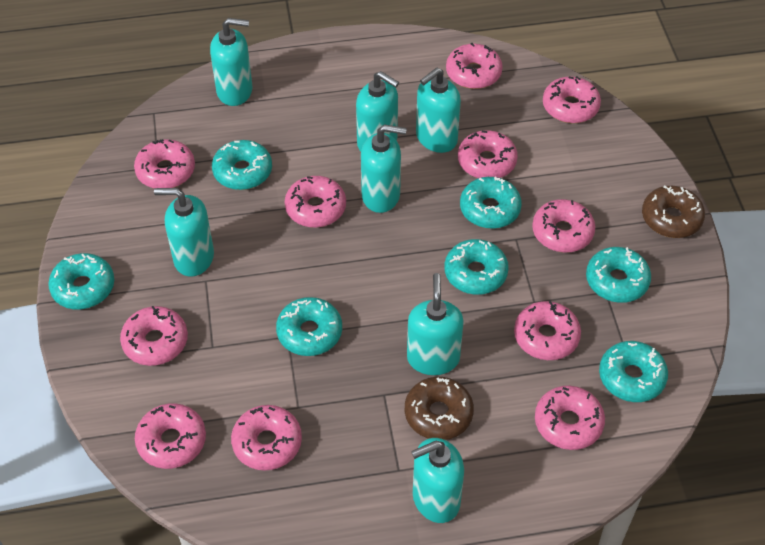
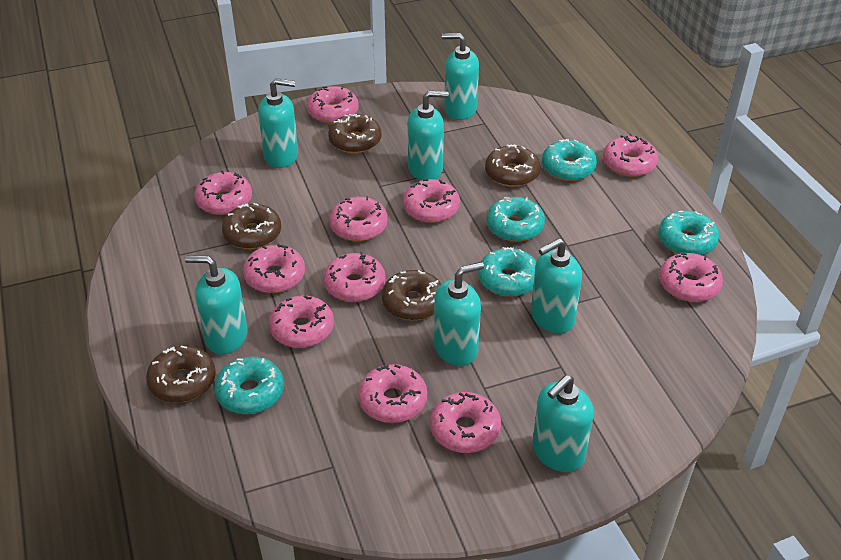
brown donut: [405,377,474,440] [642,185,705,238] = 2 -> [146,345,216,403] [222,203,281,249] [328,114,382,153] [382,270,441,320] [485,144,540,187] = 5
turquoise donut: [48,253,114,309] [212,140,272,190] [276,297,342,356] [444,239,509,295] [460,177,522,229] [586,247,651,303] [599,341,668,402] = 7 -> [214,356,284,414] [478,247,536,296] [486,197,545,242] [542,139,597,181] [658,210,719,255] = 5

